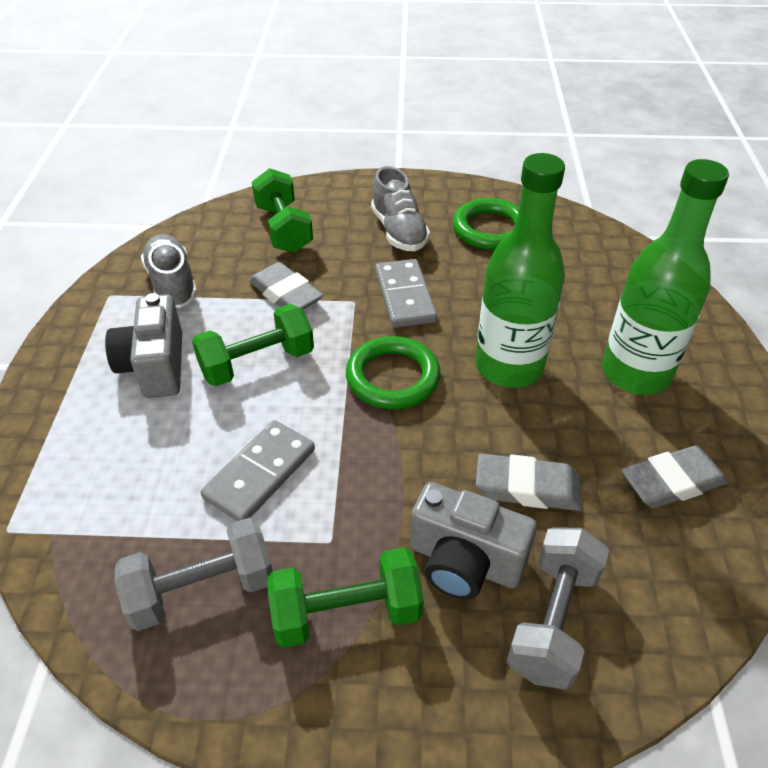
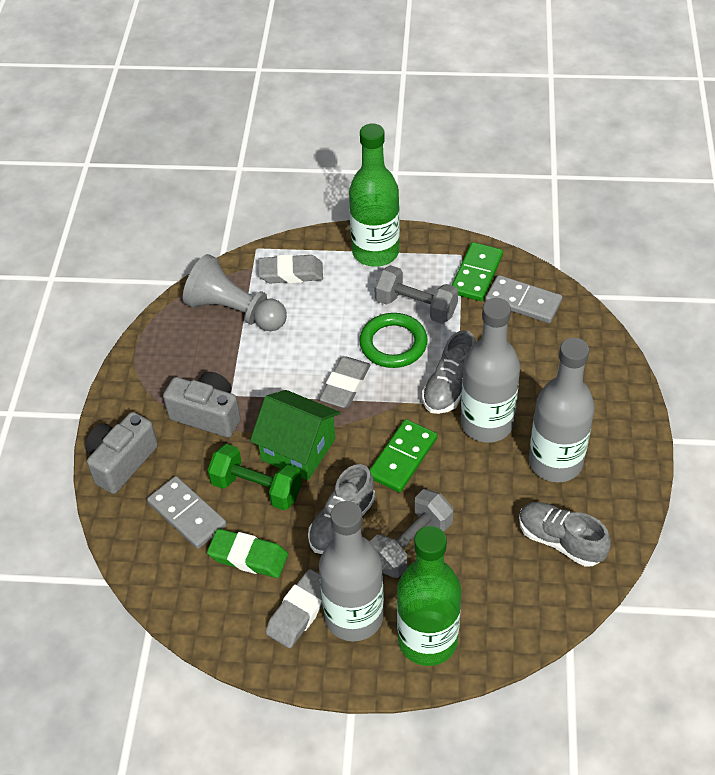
green domino: none = 0 -> [370,419,437,492] [451,242,503,301] = 2
green dumbbell: [192,304,314,386] [252,168,313,253] [267,547,424,648] = 3 -> [207,444,302,510] = 1
green eraser: none = 0 -> [207,529,288,578] = 1
green house: none = 0 -> [250,390,340,480] = 1
green ring: [346,336,441,409] [452,198,519,250] = 2 -> [359,313,428,368] = 1
grey bottle: none = 0 -> [319,501,384,641] [461,298,520,443] [529,338,594,482] = 3
grey pawn: none = 0 -> [183,254,287,331] = 1
grey shoe: [141,234,197,308] [371,166,430,251] = 2 -> [308,464,375,554] [422,330,476,414] [519,502,611,567] = 3

